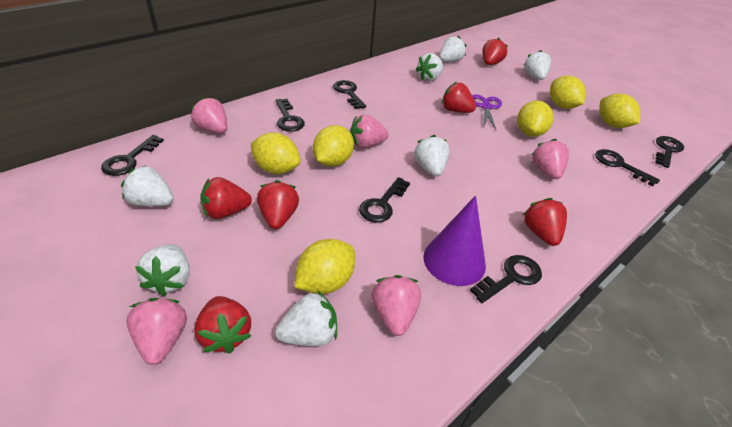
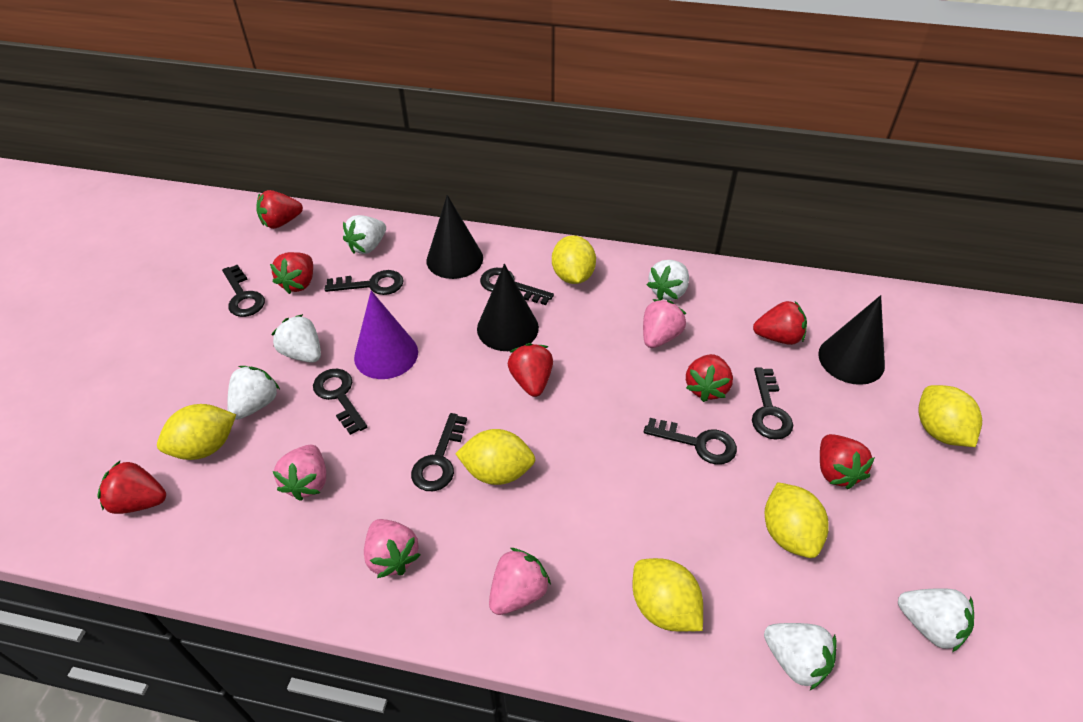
black cone: none = 0 -> [427,195,483,279] [477,264,539,351] [818,295,885,385] = 3
pink strawberry: [126,298,187,365] [191,97,227,133] [350,114,389,149] [372,275,421,336] [531,139,569,179] = 5 -> [273,445,326,501] [364,519,420,578] [489,548,551,615] [643,299,686,348] = 4
purple scissors: [472,95,502,130] = 1 -> none = 0
red strawberry: [194,296,251,353] [200,177,252,219] [257,180,299,229] [442,82,476,113] [483,38,508,65] [523,198,567,246] = 6 -> [97,460,166,514] [256,190,303,229] [270,252,313,294] [508,343,553,397] [686,354,733,402] [753,301,807,345] [820,434,875,489] = 7
white strawberry: [121,165,173,207] [135,244,190,296] [275,291,337,346] [414,135,450,176] [415,53,443,81] [439,36,466,62] [524,50,551,80] = 7 -> [227,366,280,420] [272,314,321,363] [343,215,386,254] [647,260,689,300] [764,623,837,690] [898,588,974,652] = 6

